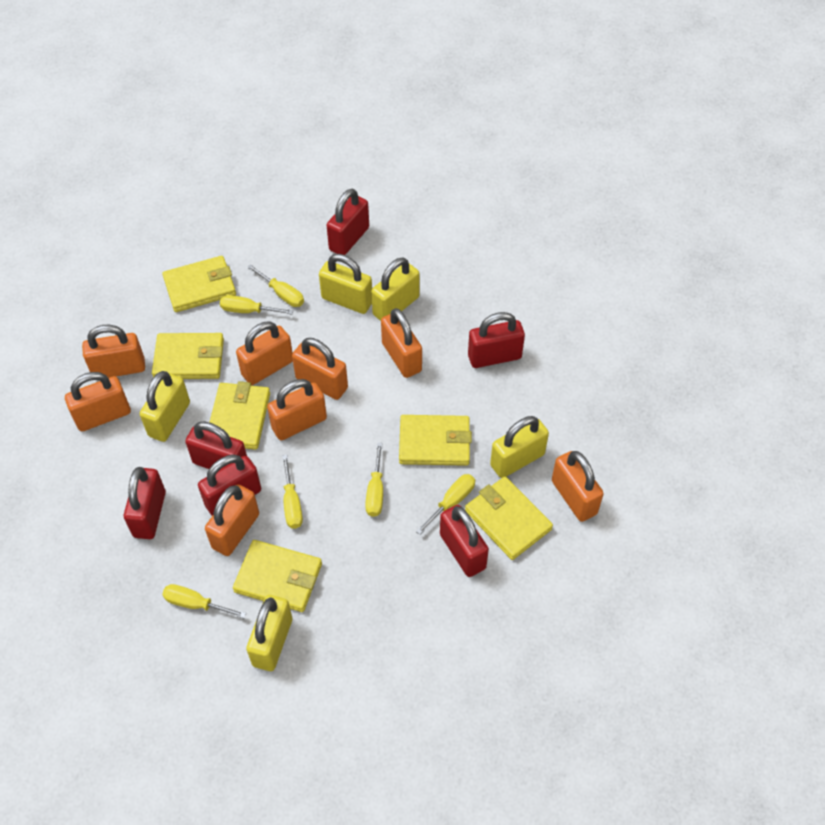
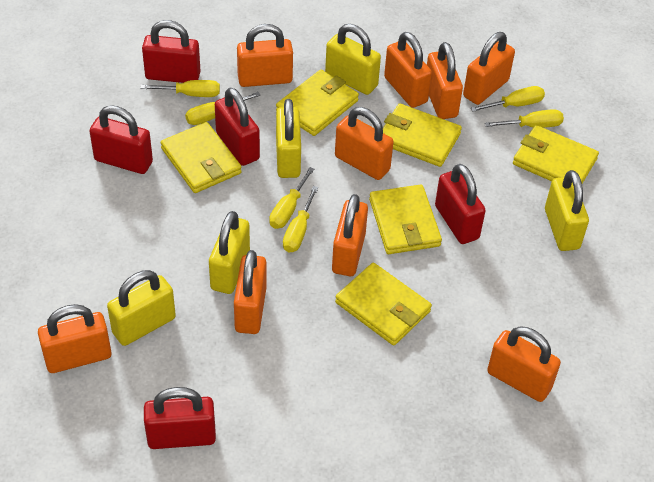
orange padlock: [65,372,131,431] [82,325,145,378] [205,485,259,556] [236,322,293,385] [267,379,327,440] [292,338,348,400] [381,308,422,378] [552,451,604,522] = 8 -> [38,304,112,373] [234,250,267,334] [237,24,293,87] [332,194,368,276] [335,107,393,180] [384,32,432,108] [427,42,463,119] [463,32,515,105] [487,326,561,402] = 9
red padlock: [124,467,166,539] [185,421,247,469] [198,454,261,516] [326,189,369,255] [440,505,489,577] [468,312,525,368] = 6 -> [90,105,153,174] [142,20,200,83] [144,387,216,449] [215,87,260,166] [435,164,486,244] = 5

